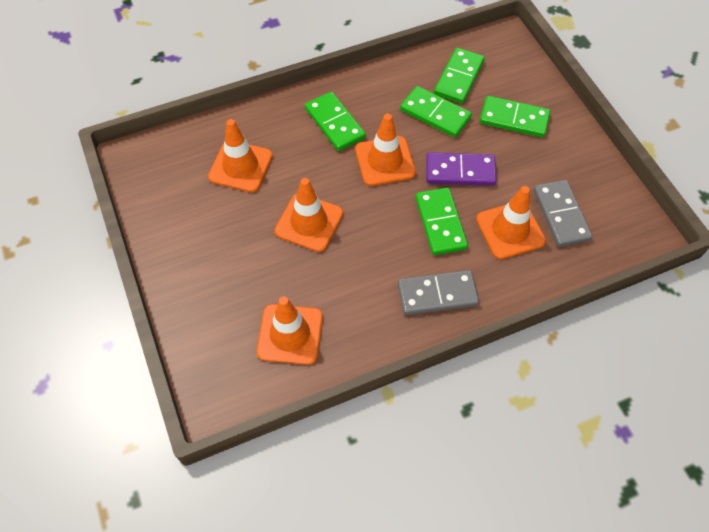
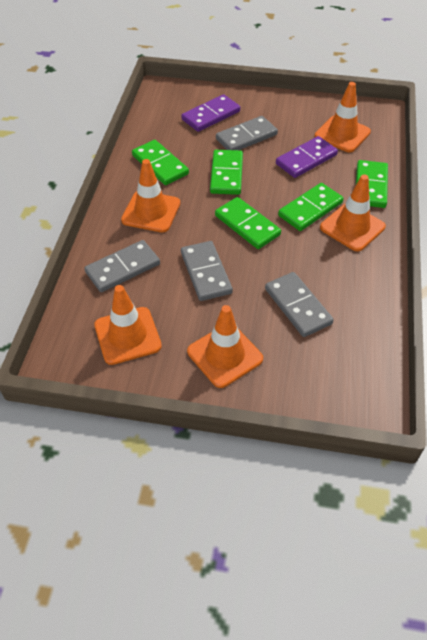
grey domino: [398,270,479,315] [534,180,592,247] = 2 -> [84,240,160,292] [181,241,233,301] [216,116,278,150] [265,272,334,337] = 4
purple domino: [426,152,497,186] = 1 -> [181,94,240,132] [276,136,338,178] = 2

